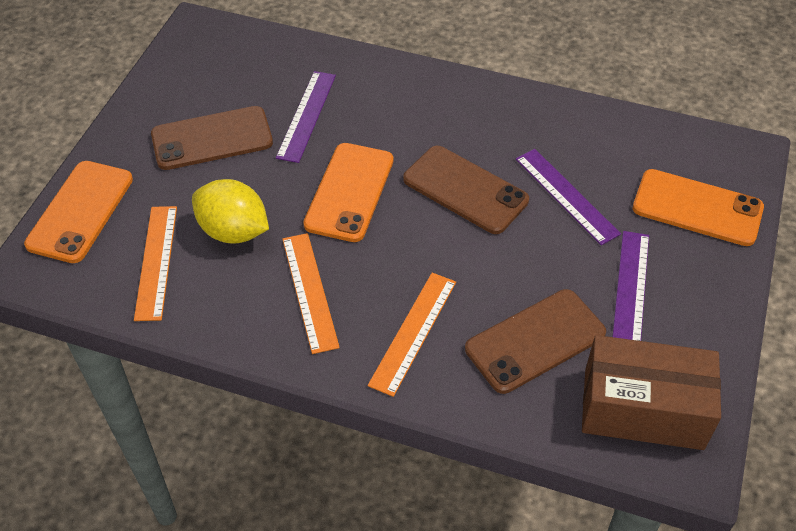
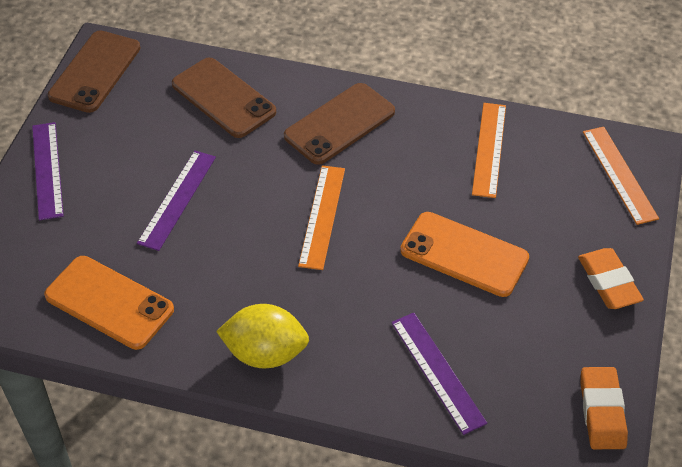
brown box: [582,335,721,450] = 1 -> none = 0
orange eraser: none = 0 -> [578,248,644,309] [580,367,628,449] = 2
orange phone: [24,161,133,263] [303,143,393,242] [633,169,764,246] = 3 -> [44,256,174,350] [400,212,529,297] = 2

